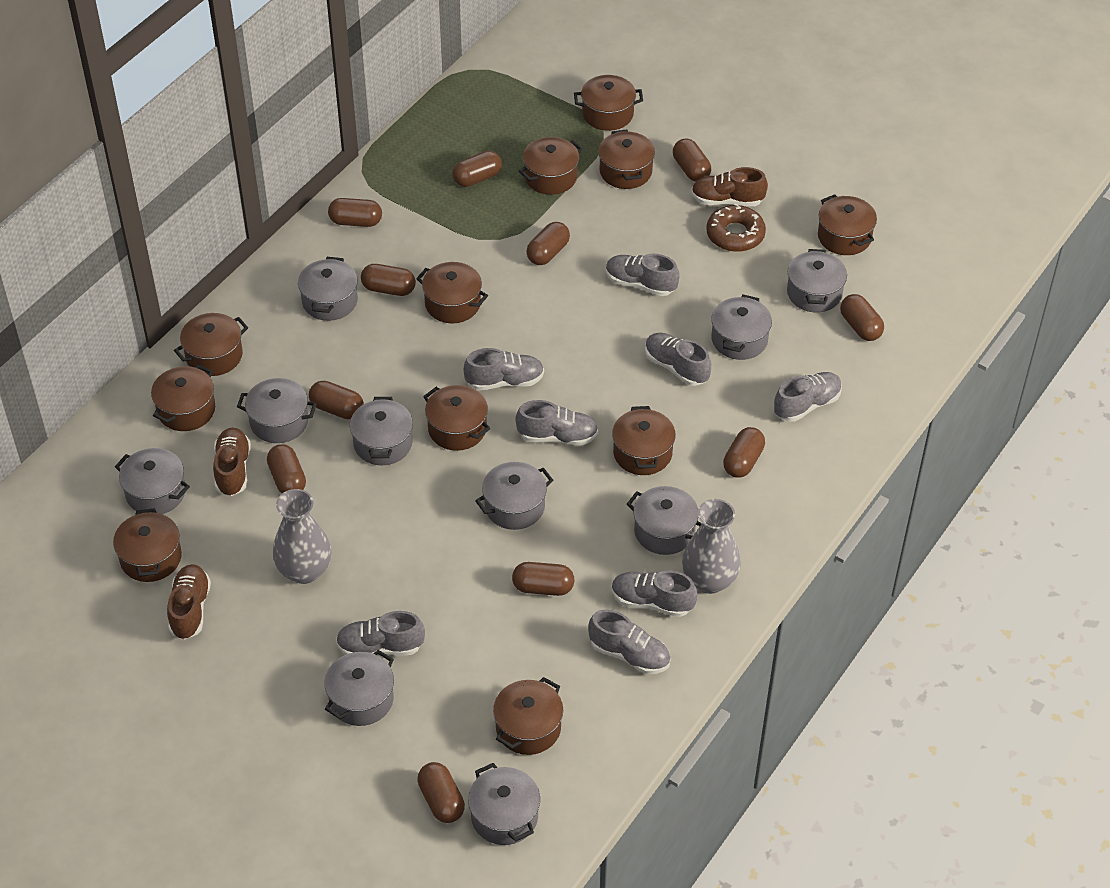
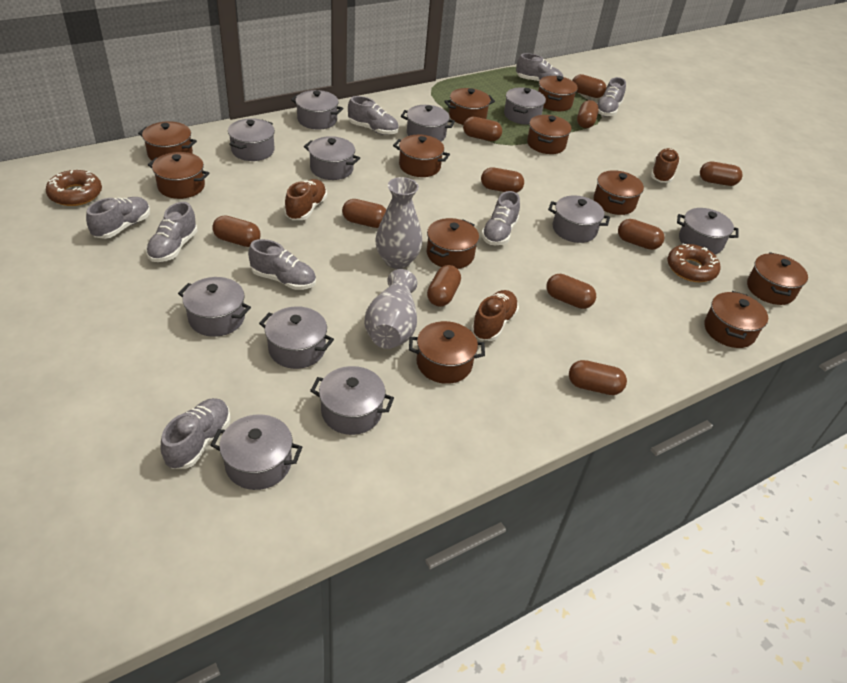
brown donut: [706,204,766,252] = 1 -> [46,170,102,206] [667,243,720,282] = 2
grey pot: [115,448,190,514] [237,378,317,443] [298,257,358,321] [325,650,394,726] [350,397,413,465] [468,763,540,845] [475,462,553,530] [627,486,702,555] [711,294,772,360] [787,249,847,312] = 10 -> [178,277,251,337] [210,414,302,490] [228,118,275,161] [259,306,334,369] [291,90,344,130] [304,136,360,180] [310,366,394,435] [401,105,455,142] [504,87,546,125] [548,195,610,243] [677,208,739,254] = 11

